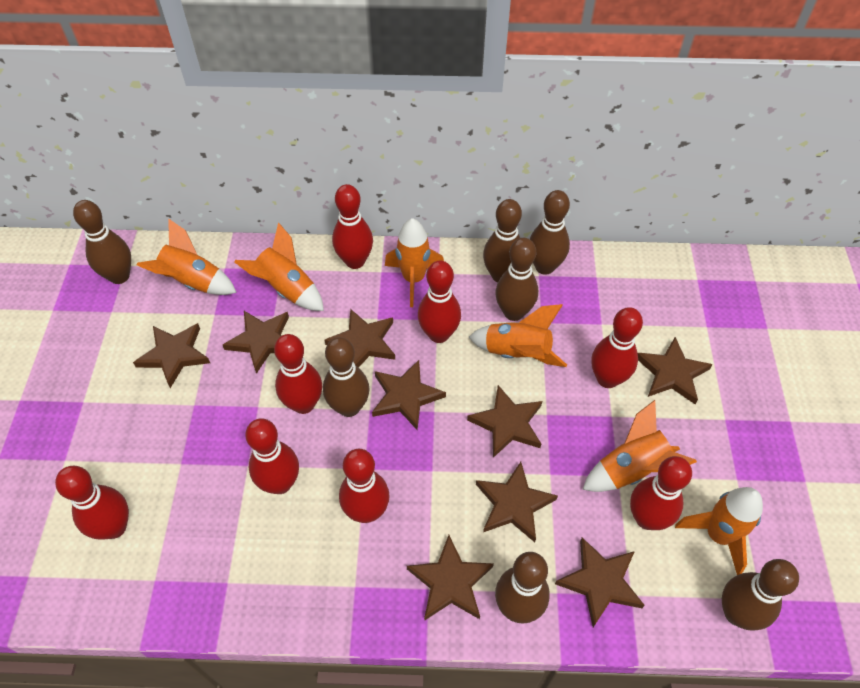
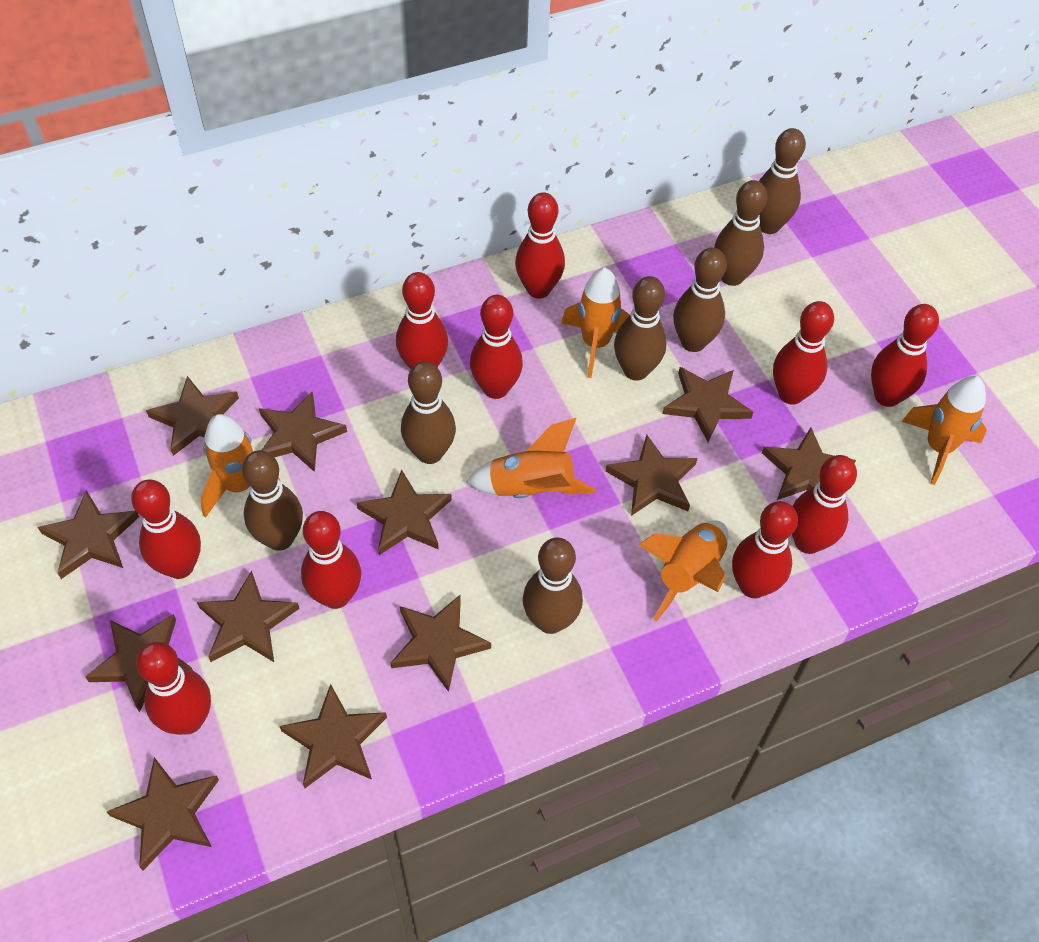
brown star: [133,323,210,388] [223,311,289,374] [325,309,395,368] [372,360,446,430] [407,535,494,621] [467,385,542,458] [476,462,558,542] [555,538,645,627] [638,337,713,404] = 9 -> [38,490,139,579] [85,614,192,712] [107,757,219,870] [146,376,239,456] [197,571,299,662] [259,392,347,472] [280,684,387,788] [357,470,452,555] [390,595,491,692] [606,435,697,516] [663,367,753,442] [762,427,856,500] = 12
orange rocket: [137,218,237,295] [234,223,324,311] [385,218,444,307] [469,304,567,367] [582,400,697,492] [675,487,763,575] = 6 -> [200,414,281,518] [466,418,596,498] [561,268,630,378] [638,520,728,622] [902,376,987,485] = 5
red bowling pin: [55,466,129,540] [245,418,299,494] [274,334,322,414] [332,184,373,269] [339,449,390,523] [418,260,461,343] [591,307,643,388] [630,456,692,530] = 8 -> [131,479,201,579] [136,642,211,735] [301,511,361,609] [396,272,448,369] [470,295,523,399] [515,192,565,298] [732,501,798,598] [773,301,834,405] [792,455,857,554] [871,304,939,407] = 10

